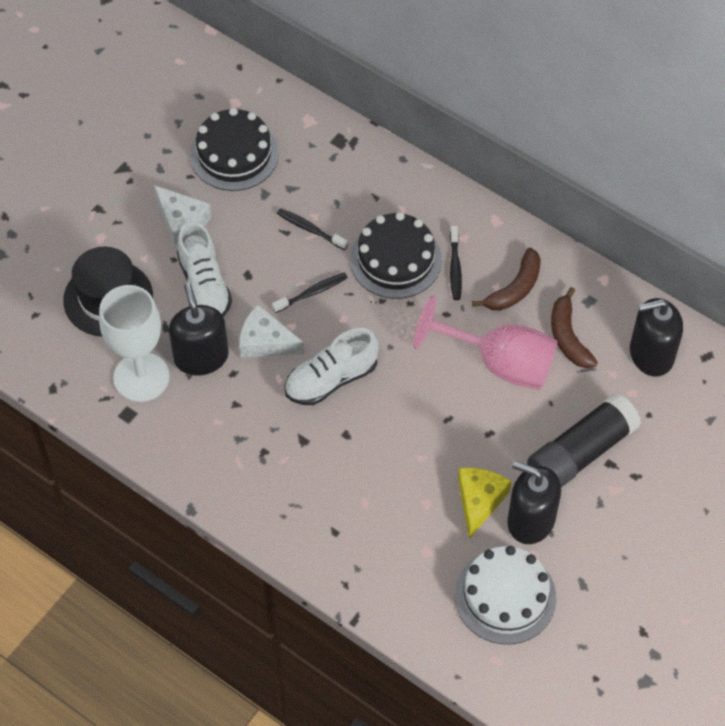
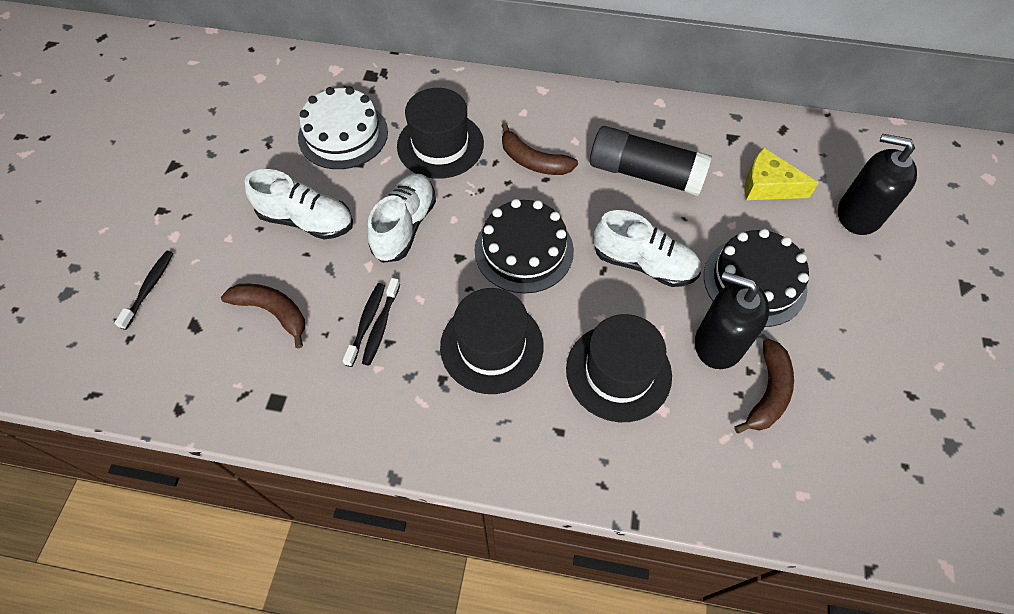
black hat: [63,246,153,337] = 1 -> [397,88,484,179] [440,288,544,394] [566,314,672,422] = 3
black soap dispenser: [169,283,229,376] [507,461,561,544] [630,298,683,377] = 3 -> [695,271,769,369] [838,134,917,235] = 2
brown banana: [472,248,541,311] [551,287,598,368] = 2 -> [221,283,305,348] [501,123,578,175] [734,338,794,434] = 3
pink goblet: [413,296,557,390] = 1 -> none = 0
white cheese: [154,185,212,245] [239,304,304,358] = 2 -> none = 0
white goblet: [99,285,170,402] = 1 -> none = 0
white shoe: [177,221,232,316] [284,328,379,405] = 2 -> [244,169,353,239] [367,174,436,263] [593,210,701,287] = 3

